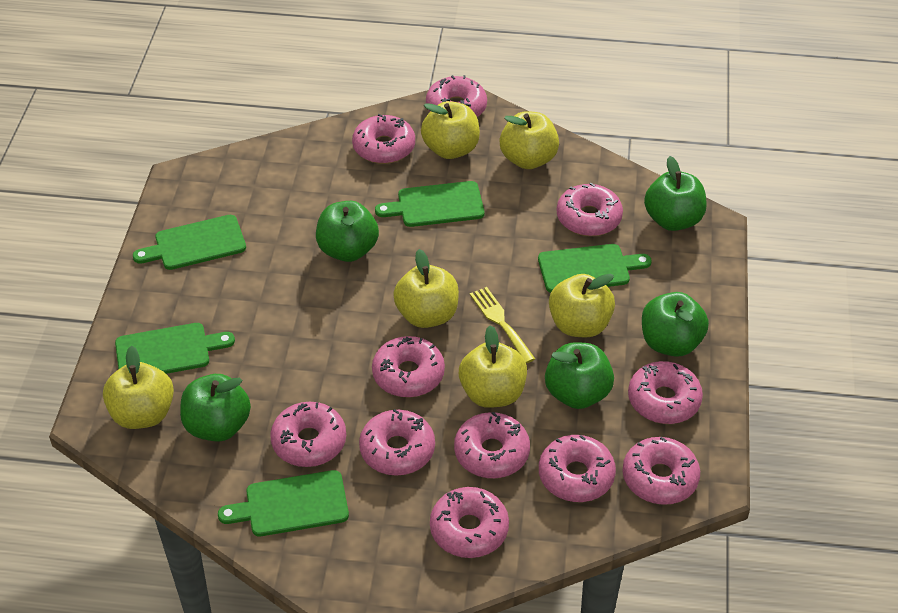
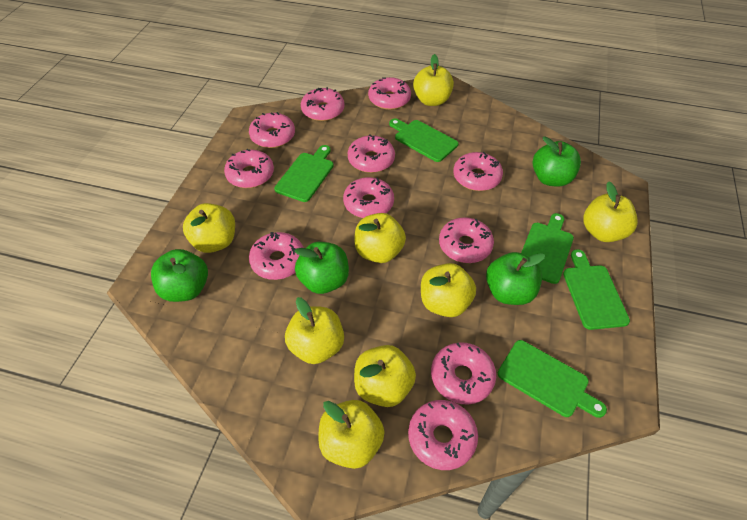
green apple: [180,374,251,442] [316,201,379,262] [545,342,614,409] [642,292,709,357] [644,156,707,231] = 5 -> [151,249,208,302] [294,242,349,294] [486,252,545,305] [533,136,581,187] = 4
yellow apple: [103,346,174,429] [393,249,459,328] [421,101,480,159] [459,325,527,408] [500,111,559,169] [549,274,615,337] = 6 -> [183,203,235,253] [285,297,344,364] [318,400,385,469] [354,213,406,263] [354,345,416,407] [413,54,454,106] [421,263,476,317] [583,182,638,242] = 8
yellow fork: [470,287,535,363] = 1 -> none = 0

